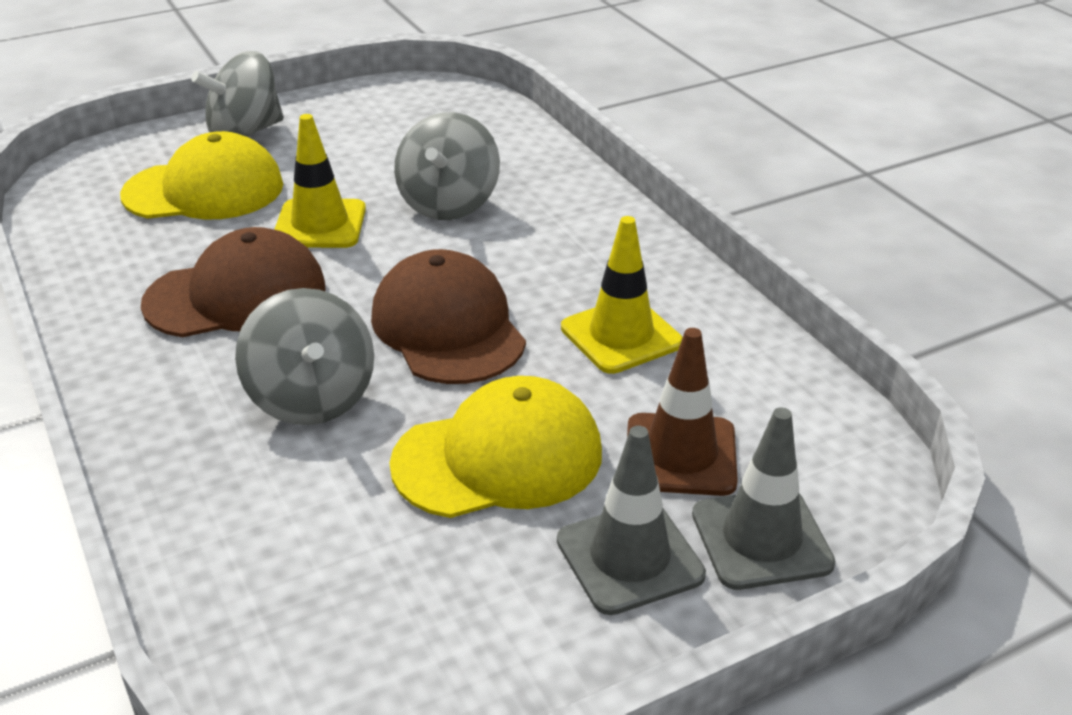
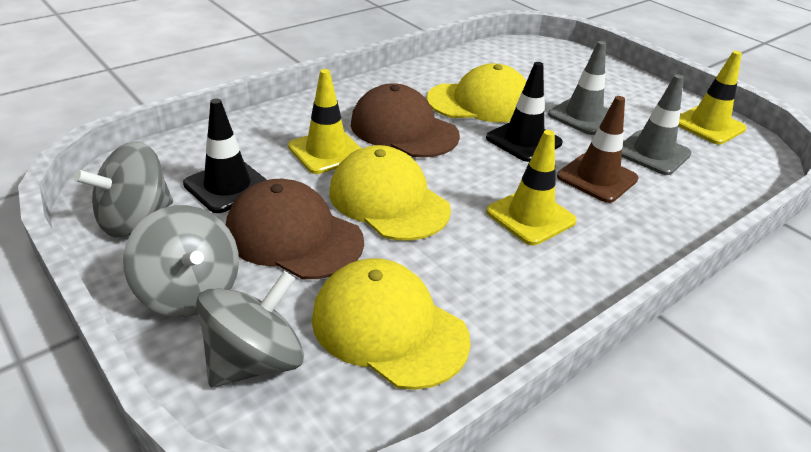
black traffic cone: none = 0 -> [183,99,267,213] [486,62,563,162] = 2
yellow cap: [120,131,283,219] [390,376,602,518] = 2 -> [312,258,471,390] [329,145,451,241] [427,63,527,123] = 3
yellow traffic cone: [274,114,366,248] [561,216,683,374] = 2 -> [288,69,362,174] [486,130,577,245] [678,51,746,144] = 3

